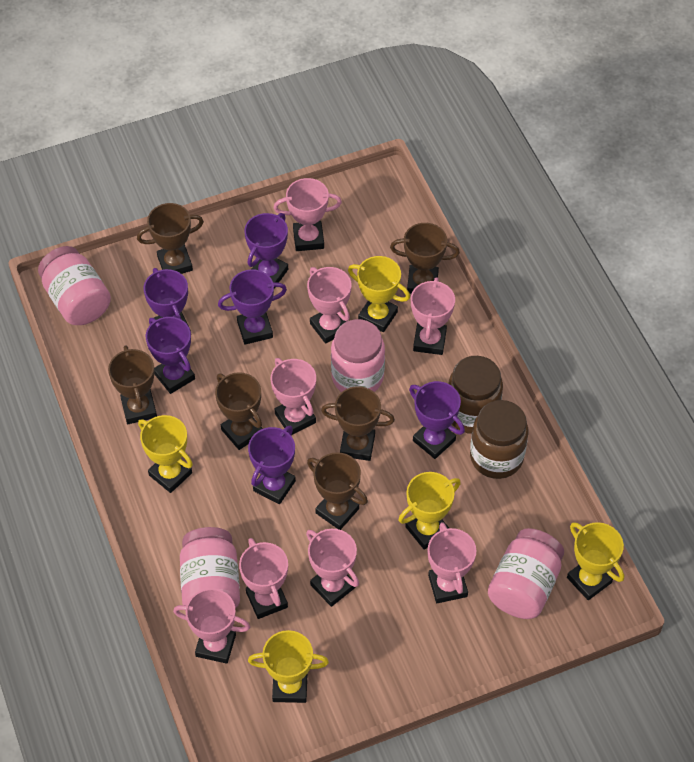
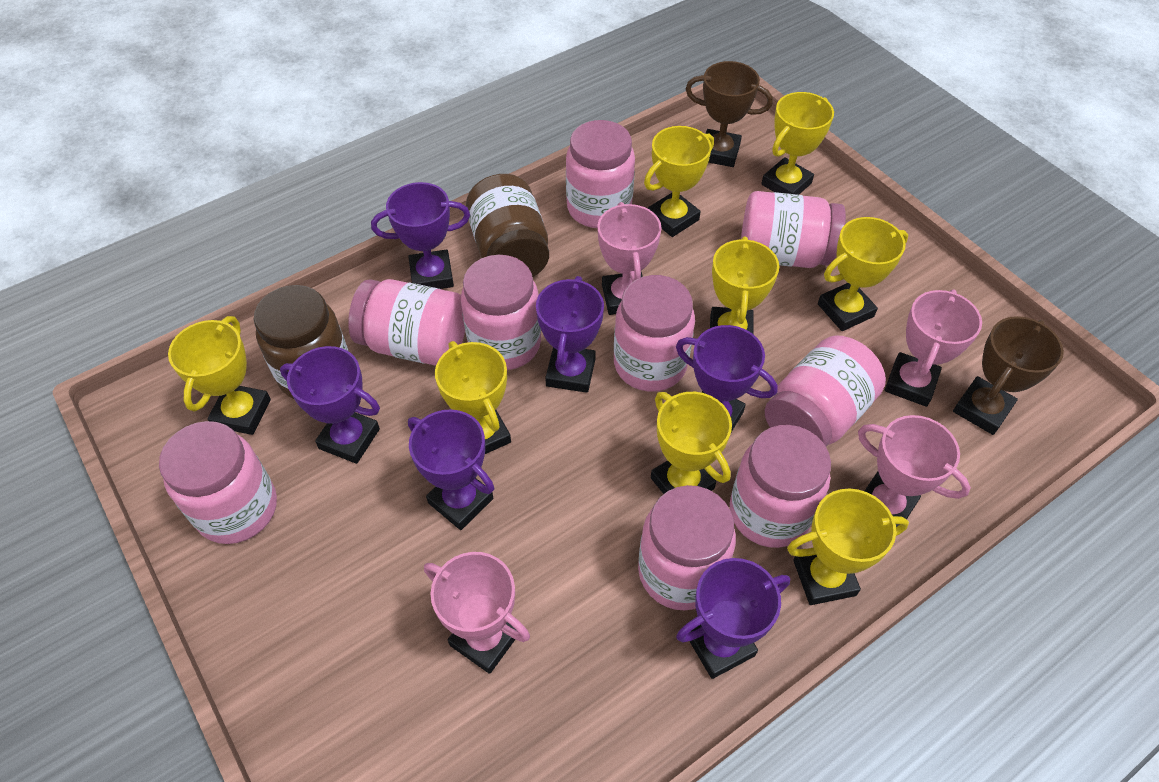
brown trophy: [108,345,157,424] [137,203,204,274] [215,372,263,450] [307,452,368,530] [321,386,395,461] [390,223,460,294] = 6 -> [686,61,773,167] [953,316,1064,435] = 2
pink jar: [38,246,111,325] [180,527,240,609] [331,319,385,392] [488,528,564,619] = 4 -> [159,421,277,544] [348,279,465,366] [461,255,541,370] [566,120,635,228] [614,275,695,392] [638,485,736,611] [730,425,831,548] [741,191,846,268] [765,335,886,446] = 9
pink trophy: [173,588,250,664] [239,538,288,619] [270,358,316,435] [274,178,342,251] [306,529,359,607] [307,267,351,344] [411,277,455,355] [428,522,476,603] = 8 -> [424,552,530,674] [597,202,662,315] [858,415,971,527] [885,289,982,407] = 4
yellow trophy: [138,415,193,493] [248,630,329,703] [348,256,410,332] [399,472,461,550] [567,522,624,600] = 5 -> [168,316,271,435] [435,341,511,454] [644,126,714,237] [651,392,732,494] [710,237,779,335] [761,92,834,195] [787,488,909,605] [818,217,908,331] = 8

